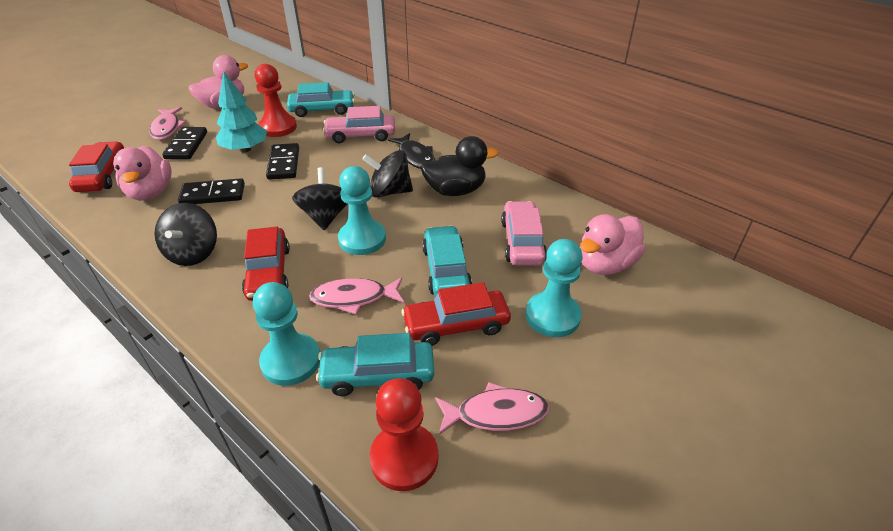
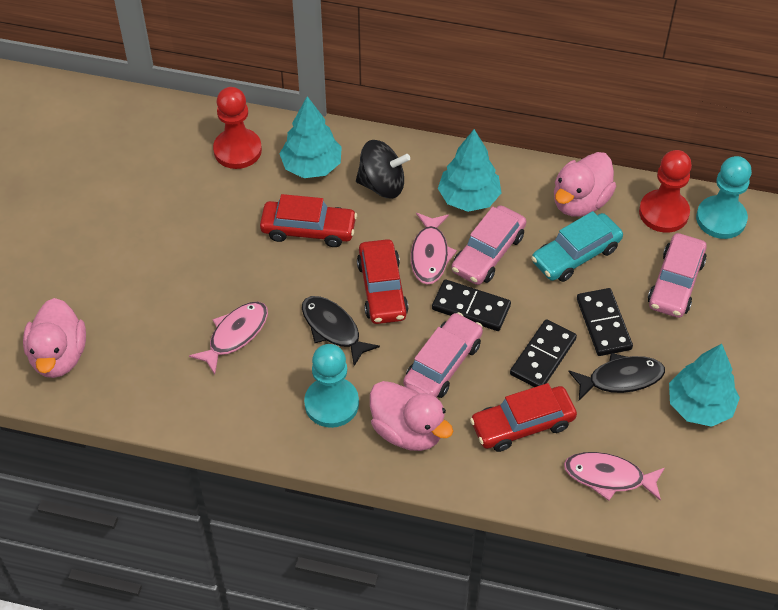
black duck: [421,136,499,196] = 1 -> none = 0
black fish: [388,133,435,169] = 1 -> [302,296,380,366] [568,353,665,400] = 2
black spinning top: [154,203,217,266] [292,167,348,230] [362,150,413,198] = 3 -> [356,140,410,198] = 1
pink car: [323,106,395,143] [501,201,547,265] = 2 -> [403,312,483,398] [452,205,526,285] [648,233,707,318] = 3
turquoise car: [287,82,354,117] [316,333,434,396] [422,225,472,297] = 3 -> [531,211,623,282] = 1
turquoise pawn: [253,282,320,386] [338,166,386,255] [526,239,583,337] = 3 -> [304,344,359,428] [696,156,752,239] = 2
turquoise tree: [216,71,268,152] = 1 -> [279,96,342,178] [438,129,502,212] [669,344,740,427] = 3

